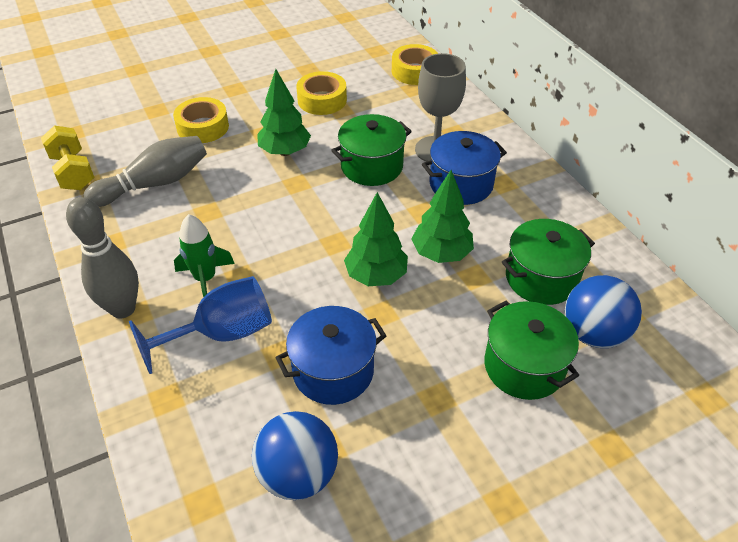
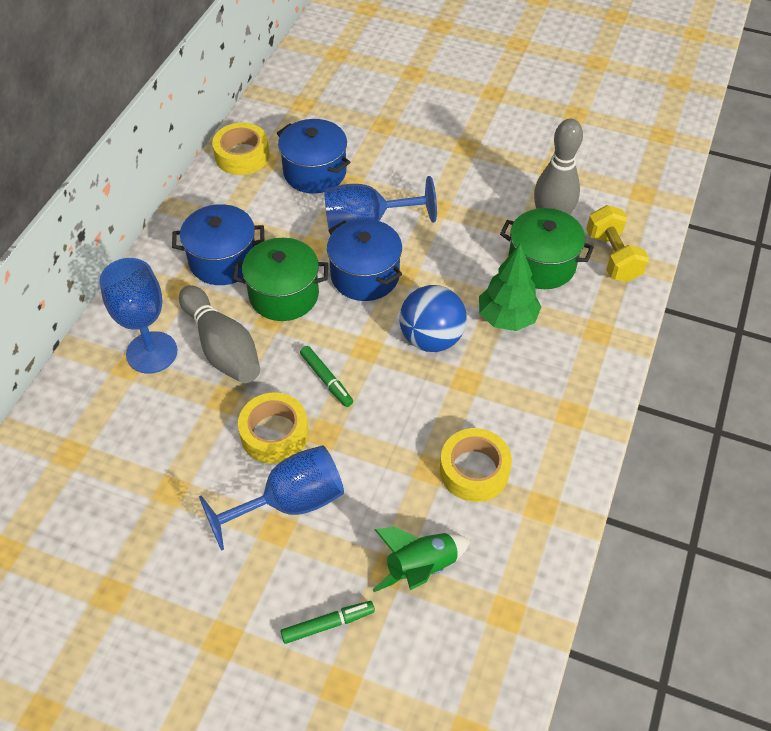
blue ball: [252,411,338,500] [565,275,642,348] = 2 -> [399,285,467,352] = 1
blue goblet: [129,276,272,374] = 1 -> [99,258,177,374] [199,445,344,551] [324,176,437,229] = 3
blue pot: [275,306,386,405] [422,131,507,205] = 2 -> [172,204,264,285] [277,119,350,194] [327,219,402,301] = 3
green marker: none = 0 -> [281,601,375,644] [300,346,353,407] = 2
green pot: [331,114,412,186] [484,301,579,400] [502,219,595,305] = 3 -> [233,238,328,321] [500,208,594,289] = 2
green tree: [257,69,311,156] [344,192,408,286] [412,170,474,263] = 3 -> [479,244,541,331] = 1
grey goblet: [415,53,466,162] = 1 -> none = 0

